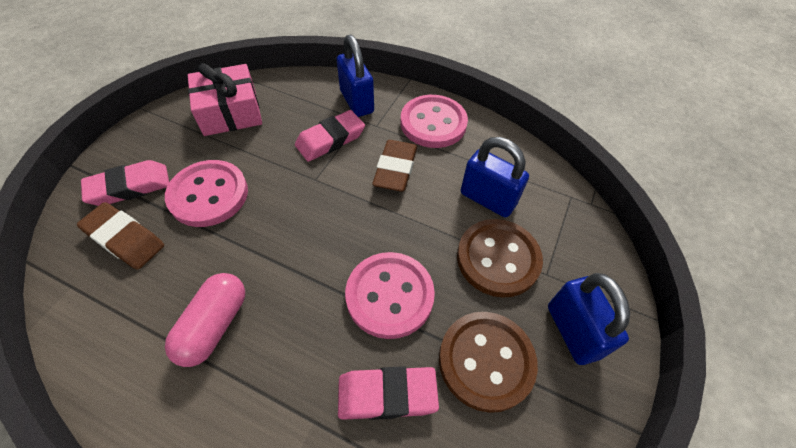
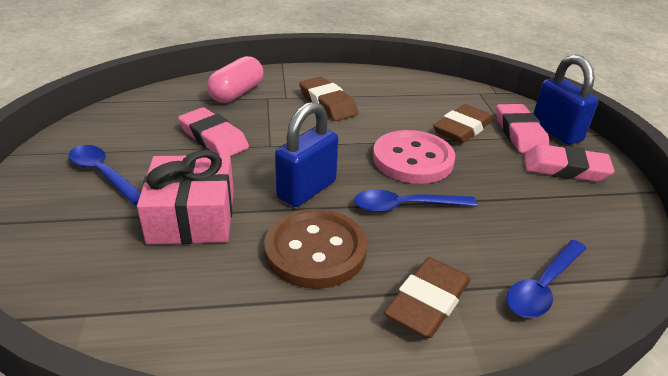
blue padlock: [337,35,374,117] [461,137,529,218] [548,273,630,365] = 3 -> [275,101,338,207] [534,54,598,145] = 2
blue spoon: none = 0 -> [68,145,141,205] [354,189,477,212] [506,240,586,318] = 3
brown button: [439,312,538,413] [457,219,543,298] = 2 -> [264,209,367,289] = 1
brown eraser: [77,202,164,270] [372,140,417,191] = 2 -> [299,77,358,121] [384,257,471,338] [433,104,493,144] = 3
pink button: [165,160,248,227] [345,252,435,339] [401,95,468,148] = 3 -> [373,130,455,184] = 1

